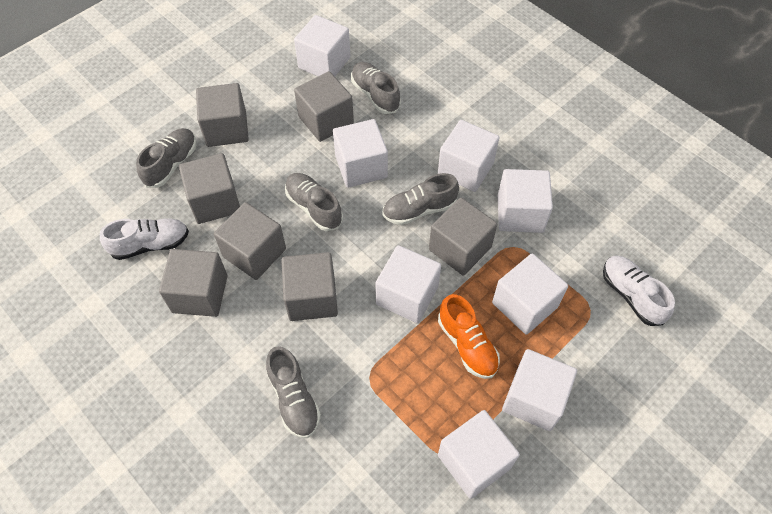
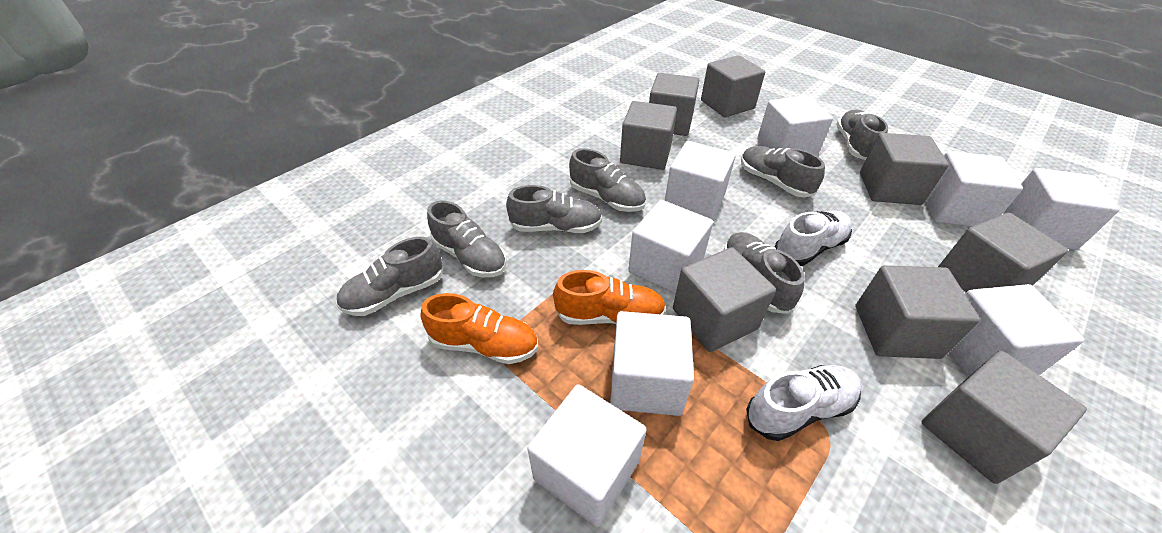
grey cube: [159,249,227,317] [179,153,240,224] [196,83,249,147] [214,202,286,280] [281,252,338,321] [294,71,354,142] [429,197,497,276] = 7 -> [620,101,677,170] [649,73,699,136] [673,247,776,352] [701,55,765,117] [855,265,980,359] [860,133,949,205] [922,351,1087,484] [938,213,1068,292] = 8
grey shoe: [136,128,197,188] [266,346,321,438] [285,173,343,231] [351,62,401,114] [382,173,459,225] = 5 -> [336,237,443,316] [427,200,507,277] [506,185,602,233] [569,148,646,212] [724,232,805,314] [741,146,825,198] [836,110,888,160] = 7
orange shoe: [438,294,500,379] = 1 -> [420,293,538,364] [553,270,666,325] = 2

